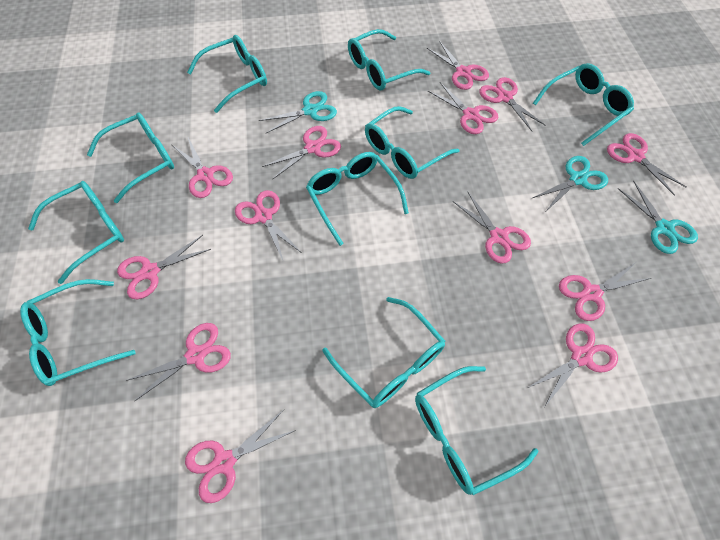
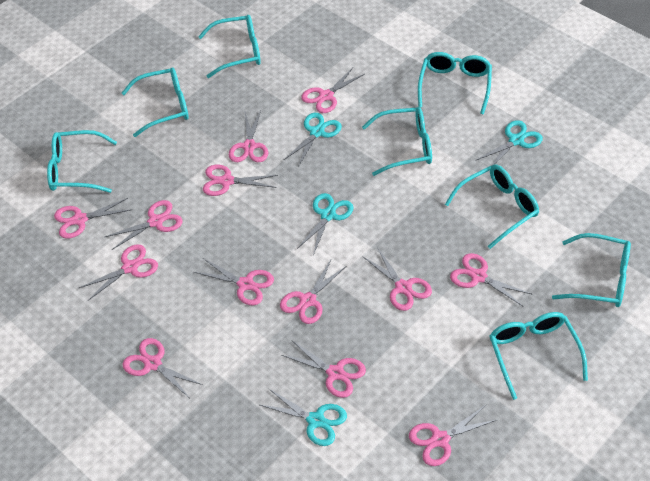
turquoise glasses: [20,279,136,386] [28,181,124,284] [87,112,174,203] [187,35,267,113] [306,152,409,246] [323,297,445,408] [348,29,431,91] [365,106,460,179] [415,366,539,495] [533,63,634,146] = 10 -> [47,130,117,193] [122,68,189,137] [198,15,261,78] [362,107,432,176] [418,52,492,114] [445,165,539,249] [489,312,588,400] [552,233,631,307] = 8
turquoise scissors: [259,91,337,133] [532,156,608,211] [618,181,698,254] = 3 -> [260,388,347,446] [284,113,342,167] [297,193,354,255] [477,120,543,166] = 4

